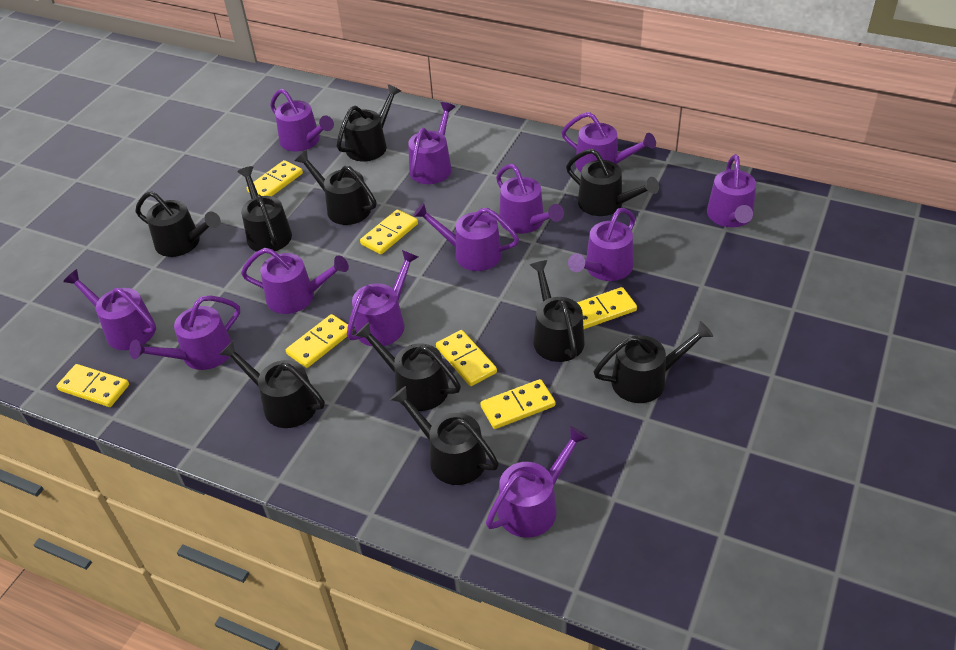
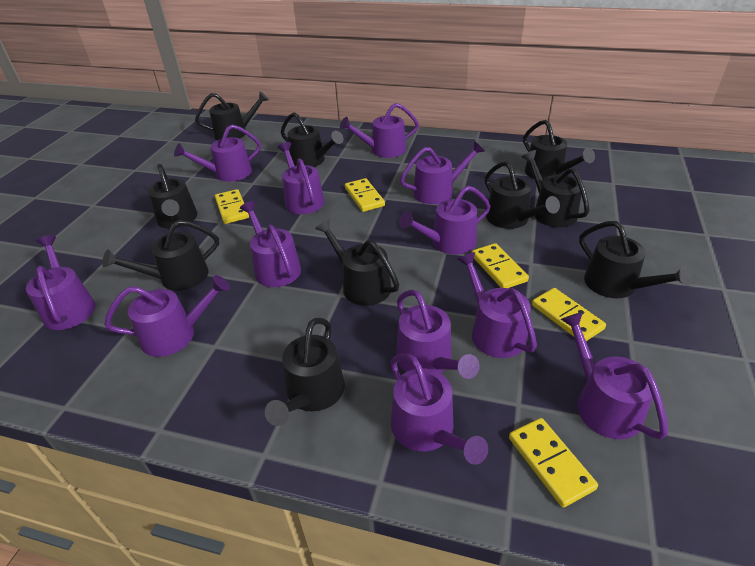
yellow domino: [57,364,129,407] [247,160,303,196] [286,314,353,368] [360,210,418,254] [436,330,497,386] [480,379,555,429] [577,287,637,329] = 7 -> [215,189,249,224] [345,178,385,212] [472,243,529,288] [509,418,598,508] [532,288,606,341] = 5

